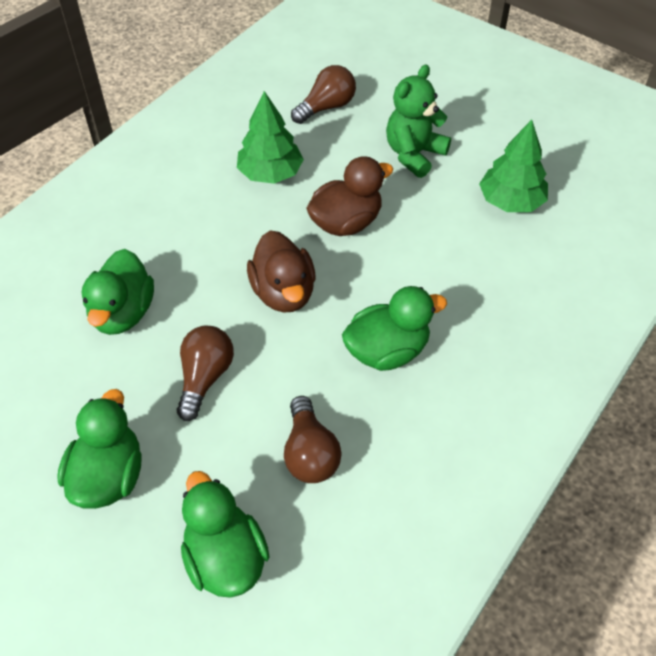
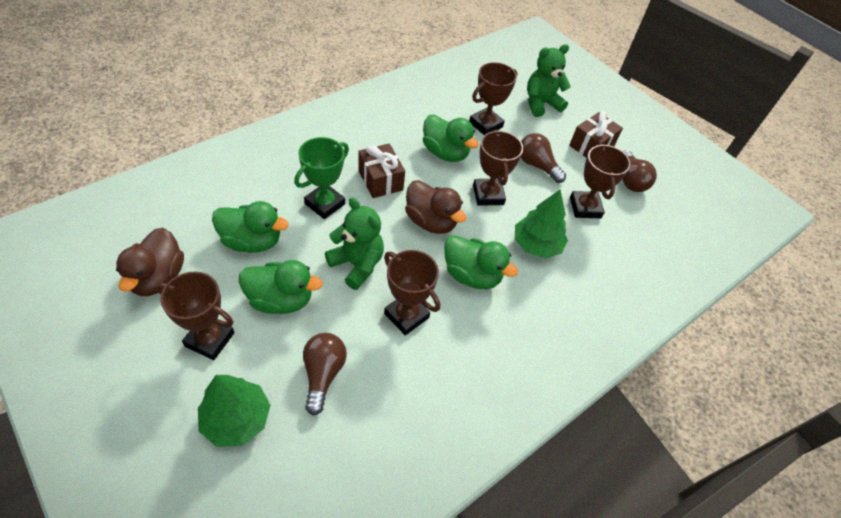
brown gift: none = 0 -> [358,143,405,198] [569,111,623,158] = 2
brown trophy: none = 0 -> [157,271,235,360] [384,250,440,335] [469,62,517,135] [473,130,523,206] [570,143,630,218] = 5
green teddy bear: [386,64,451,178] = 1 -> [325,197,384,290] [527,44,571,117] = 2
green trophy: none = 0 -> [294,137,349,219] = 1

